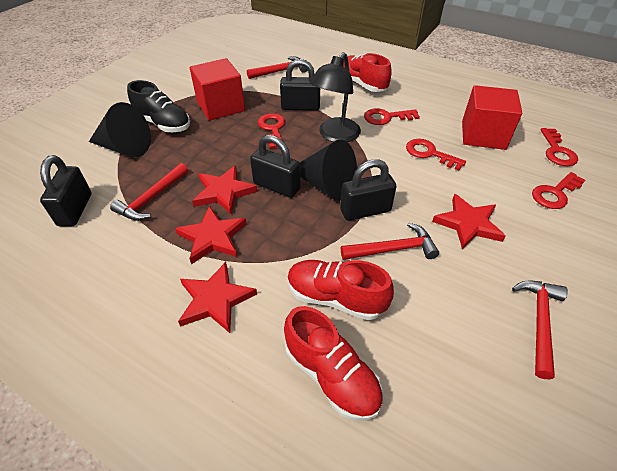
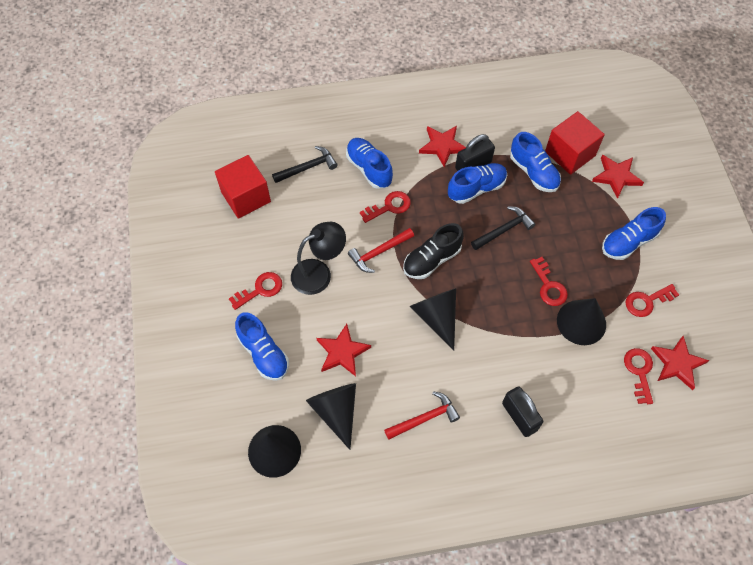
black cone: [89,102,151,157] [300,140,357,200] = 2 -> [248,425,301,478] [306,383,356,450] [410,288,456,351] [557,298,606,345] = 4
black hammer: none = 0 -> [272,146,338,183] [471,206,535,250] = 2
black padlock: [40,155,91,226] [250,135,300,198] [280,59,320,111] [340,159,397,221] = 4 -> [455,134,495,171] [502,386,543,437] = 2
blue shoe: none = 0 -> [235,312,289,381] [346,138,393,189] [448,163,507,204] [510,132,561,192] [602,207,666,260] = 5
red hammer: [110,163,188,221] [247,56,307,79] [341,223,439,260] [512,280,568,379] = 4 -> [348,228,414,273] [384,391,460,440] = 2
red shoe: [284,306,383,421] [288,260,394,320] [343,53,392,92] = 3 -> none = 0

